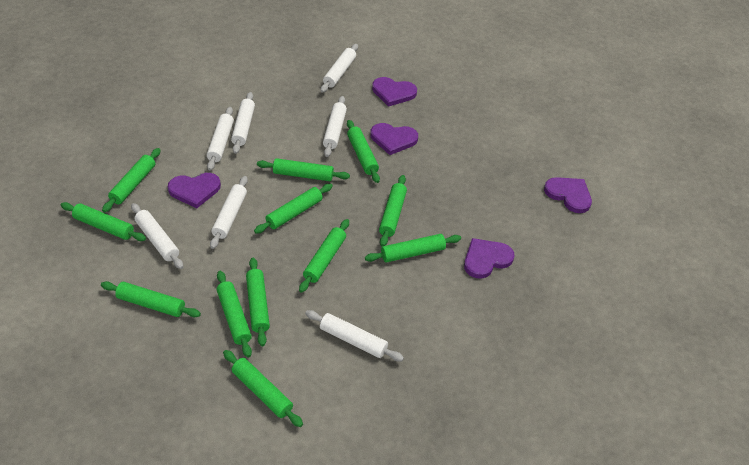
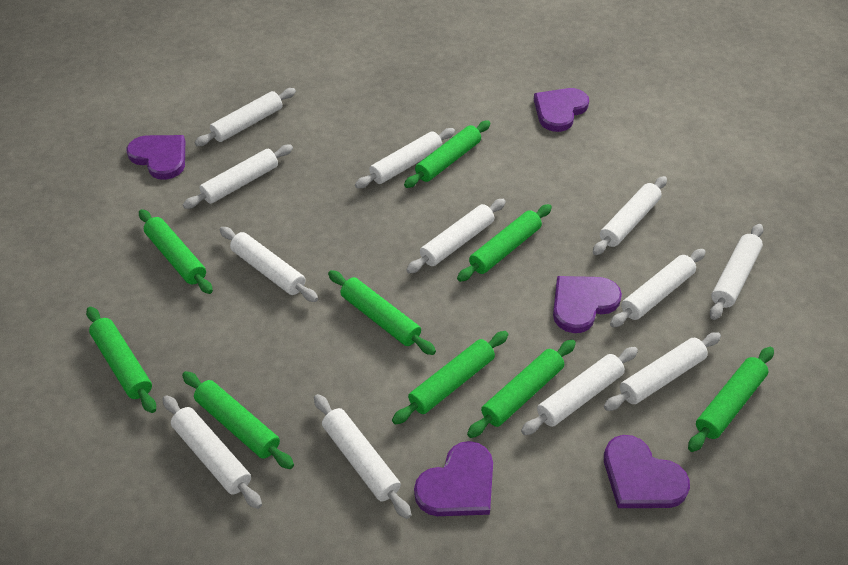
green rolling pin: [61,202,146,241] [101,281,201,318] [102,148,161,212] [217,271,252,358] [223,350,303,427] [246,258,270,346] [254,184,333,234] [257,158,350,181] [299,219,349,293] [347,120,380,183] [365,234,461,263] [379,175,407,247] = 12 -> [86,307,156,413] [139,209,213,294] [182,371,294,469] [328,270,436,355] [392,331,508,425] [404,120,490,188] [457,204,552,282] [467,339,576,438] [688,347,774,452] = 9
white rolling pin: [131,203,183,269] [207,107,234,170] [210,176,248,249] [231,92,255,154] [305,310,404,361] [321,44,358,93] [323,96,347,157] = 7 -> [162,395,262,509] [183,145,293,209] [194,88,296,146] [220,227,318,302] [314,394,411,519] [355,128,455,188] [406,199,506,274] [521,347,638,435] [593,176,667,255] [604,332,721,411] [610,249,706,327] [710,224,763,320] = 12

